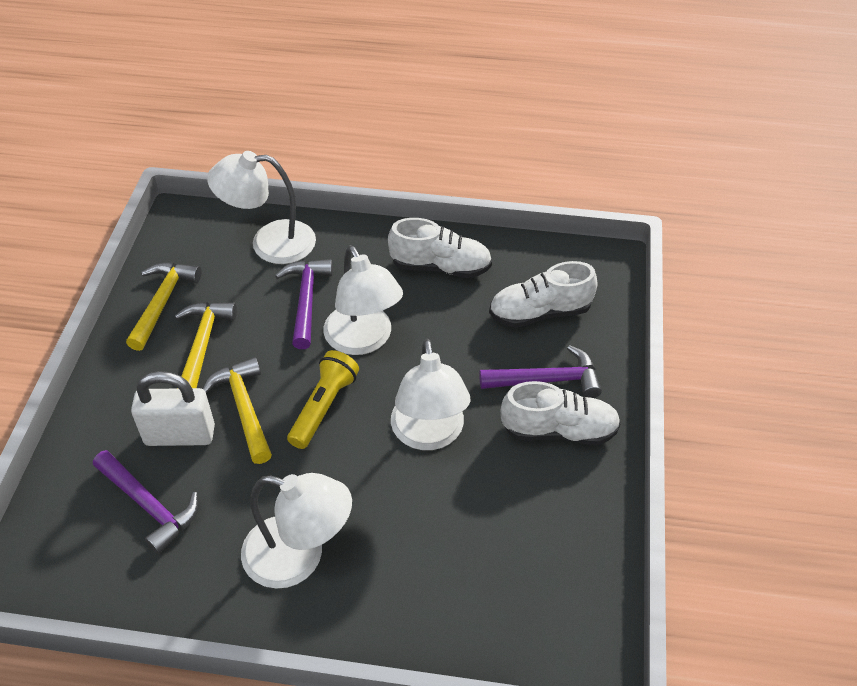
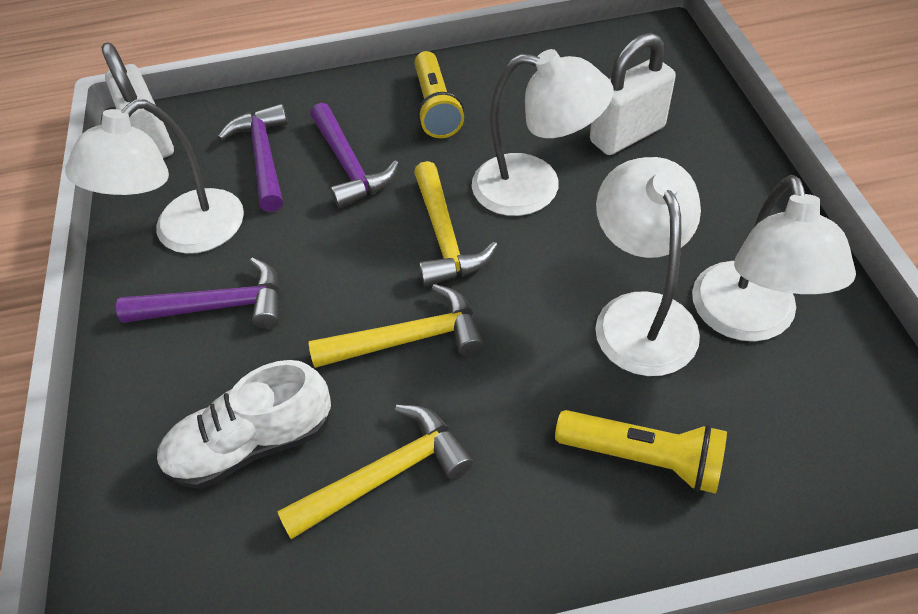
white padlock: [131,371,215,446] = 1 -> [102,42,174,158] [590,33,676,155] = 2
white shoe: [388,218,492,278] [489,261,598,328] [501,381,621,445] = 3 -> [157,360,331,489] = 1
yellow flashlight: [287,350,359,449] = 1 -> [414,51,464,138] [555,410,727,494] = 2

